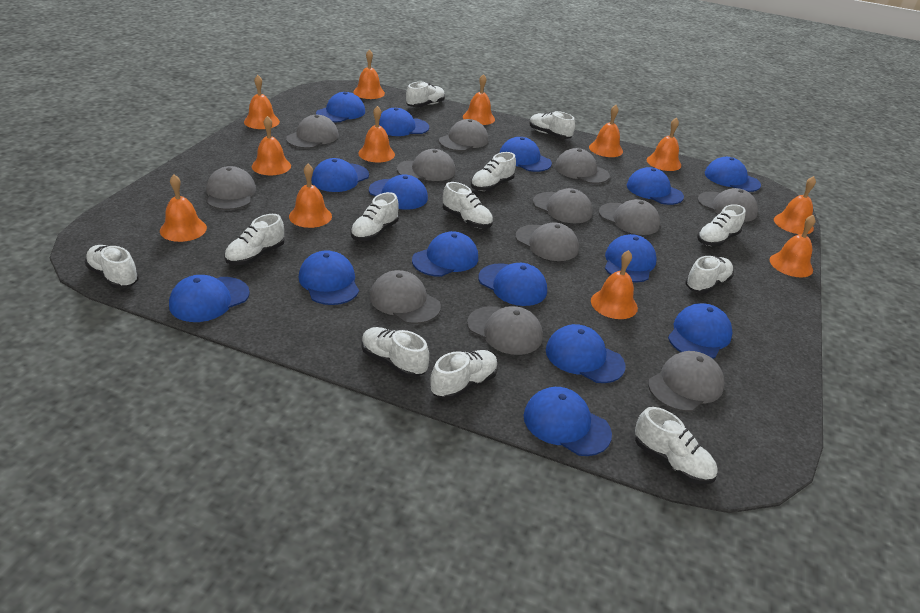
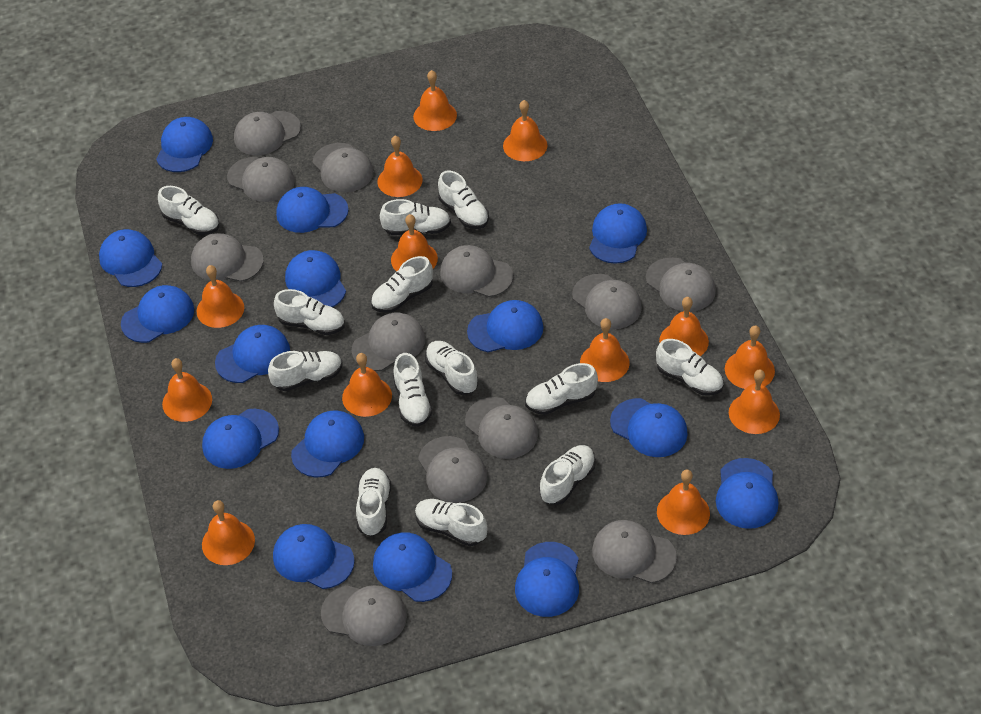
orange bell: [160,175,207,242] [244,75,280,129] [252,116,291,175] [289,164,332,228] [353,49,385,99] [358,106,395,162] [463,74,495,125] [589,105,623,157] [591,250,638,319] [647,118,681,171] [769,215,815,277] [774,176,816,234] = 12 -> [162,358,212,422] [197,265,244,328] [202,500,255,565] [342,353,392,417] [378,135,422,197] [391,214,438,272] [413,70,457,131] [503,100,547,161] [580,318,630,382] [657,470,710,535] [659,297,709,356] [725,326,775,389] [729,369,780,434] = 13
white shoe: [85,245,139,288] [224,214,285,265] [351,192,399,241] [361,327,429,377] [406,82,445,107] [430,350,498,400] [443,182,493,228] [471,152,516,191] [530,111,575,139] [635,407,718,484] [685,256,734,293] [697,204,745,246] = 12 -> [158,186,219,235] [268,351,343,391] [274,289,345,335] [356,468,392,537] [371,256,433,313] [380,199,451,235] [393,353,432,427] [415,499,488,546] [425,341,478,395] [438,171,489,229] [525,363,598,415] [540,445,596,505] [656,339,724,396] = 13

